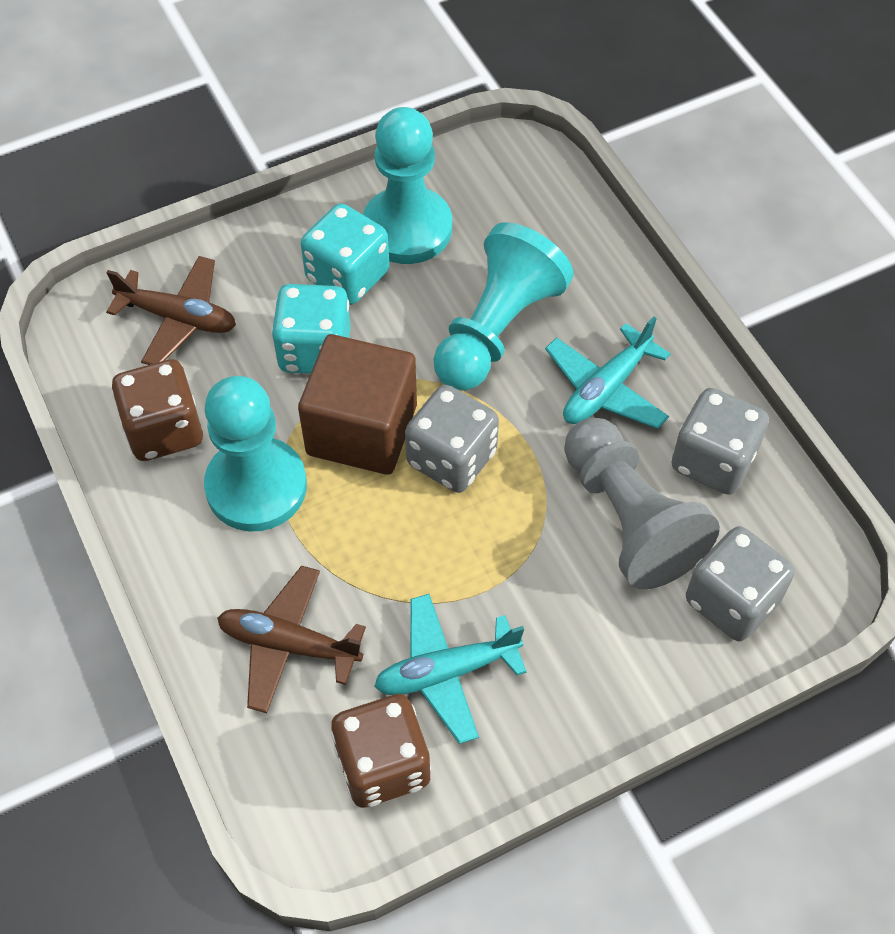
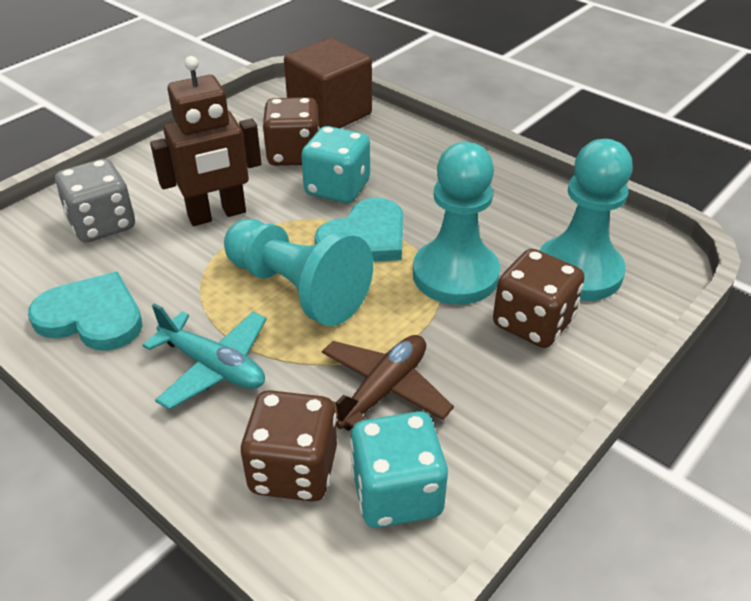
brown dice: [112,359,203,461] [331,694,431,808] = 2 -> [240,390,337,501] [262,97,319,166] [493,249,585,348] = 3
brown plane: [106,256,236,365] [217,566,366,713] = 2 -> [322,335,454,431] = 1
brown robot: none = 0 -> [150,56,262,226] = 1
grey dice: [405,385,499,493] [671,388,769,495] [686,526,795,641] = 3 -> [55,159,135,242] = 1
grey pawn: [564,417,720,589] = 1 -> none = 0
turquoise heart: none = 0 -> [28,272,143,351] [315,197,403,262] = 2
turquoise plane: [374,594,527,744] [545,317,671,429] = 2 -> [143,303,267,410] = 1

